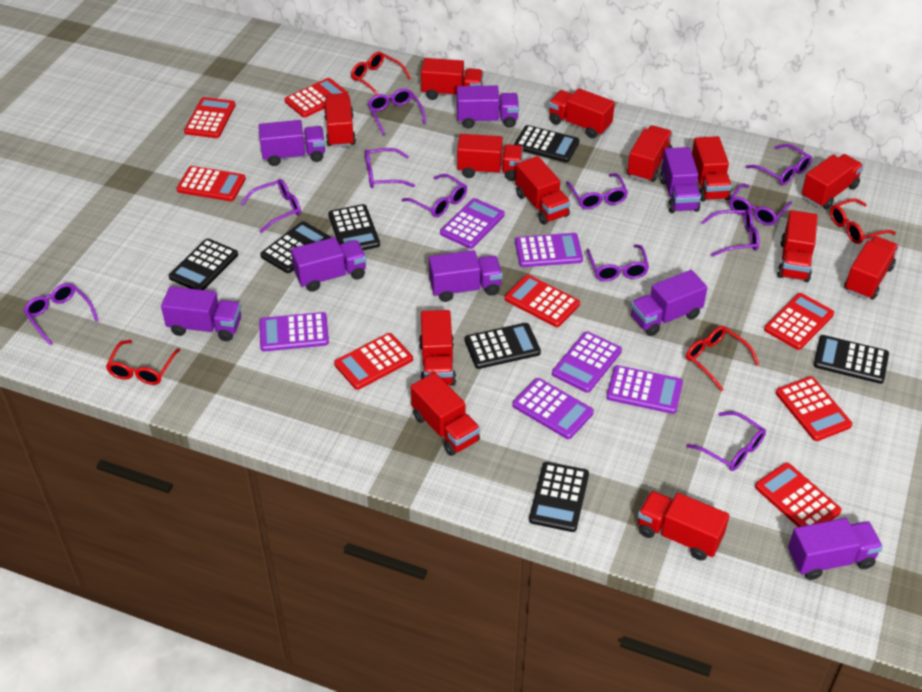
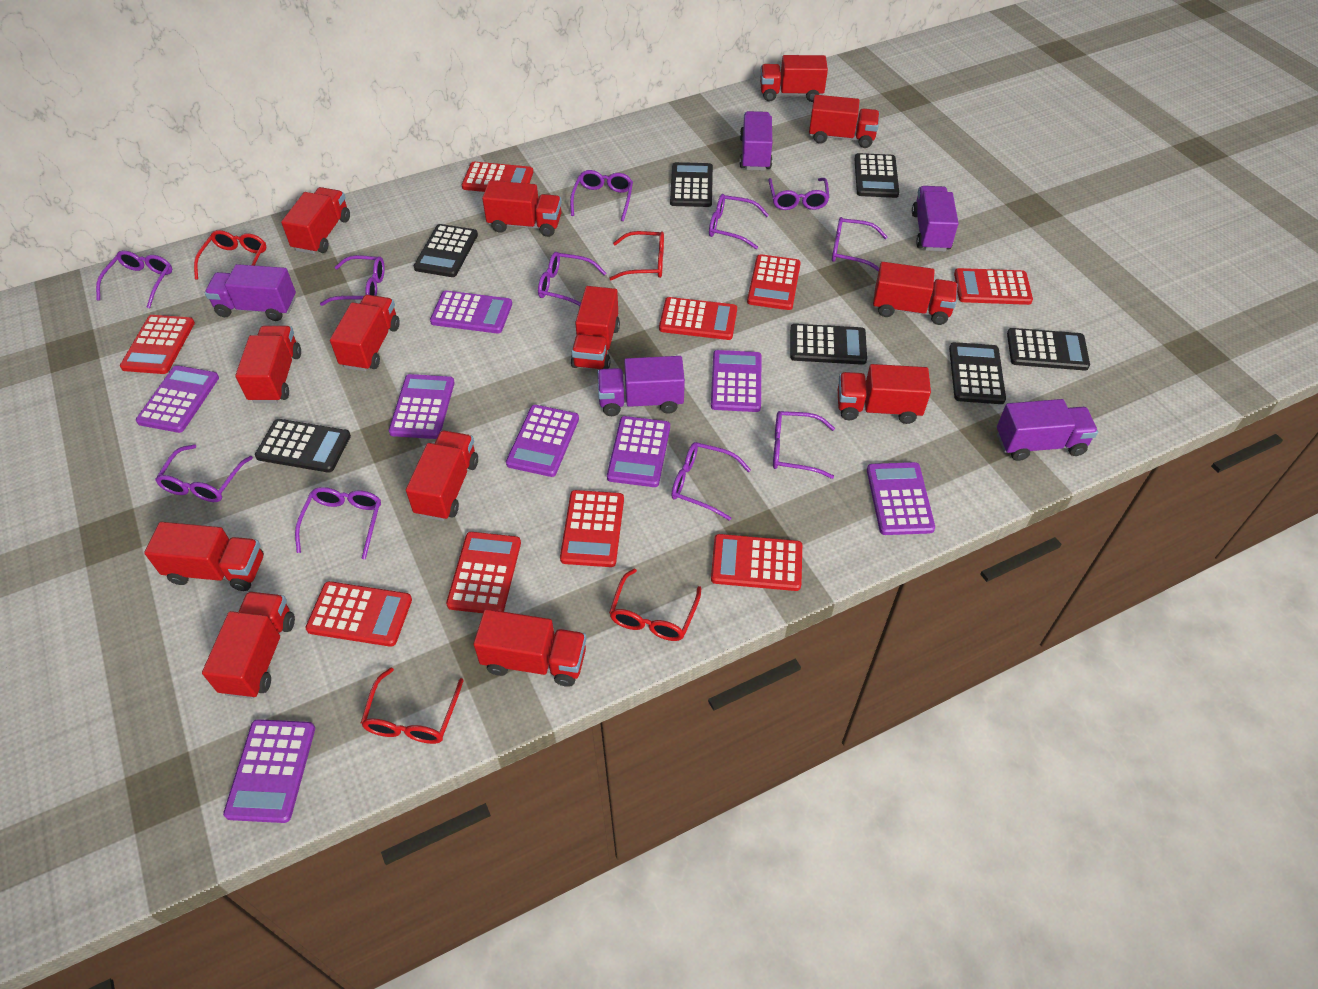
purple calculator: [259,312,329,351] [440,198,505,249] [512,378,594,439] [515,233,583,267] [552,331,622,393] [606,365,683,414] = 6 -> [136,365,219,433] [223,719,315,823] [389,374,455,439] [430,291,512,333] [506,405,579,477] [607,416,670,487] [711,350,761,412] [867,462,935,535] = 8
purple truck: [161,286,241,341] [259,120,325,166] [291,237,366,292] [429,250,503,302] [457,85,519,128] [631,270,708,336] [660,147,701,213] [788,518,883,580] = 8 -> [205,264,296,321] [597,356,685,416] [739,111,772,171] [912,186,959,251] [997,399,1098,461] = 5
red calculator: [177,166,246,201] [184,97,236,138] [284,78,349,118] [334,333,413,390] [505,275,580,327] [755,463,841,527] [764,293,834,350] [776,376,852,441] = 8 -> [120,315,195,374] [305,581,412,647] [446,532,521,613] [462,162,533,192] [560,490,624,567] [659,297,737,340] [711,534,802,591] [747,254,801,310] [954,268,1033,305] = 9

